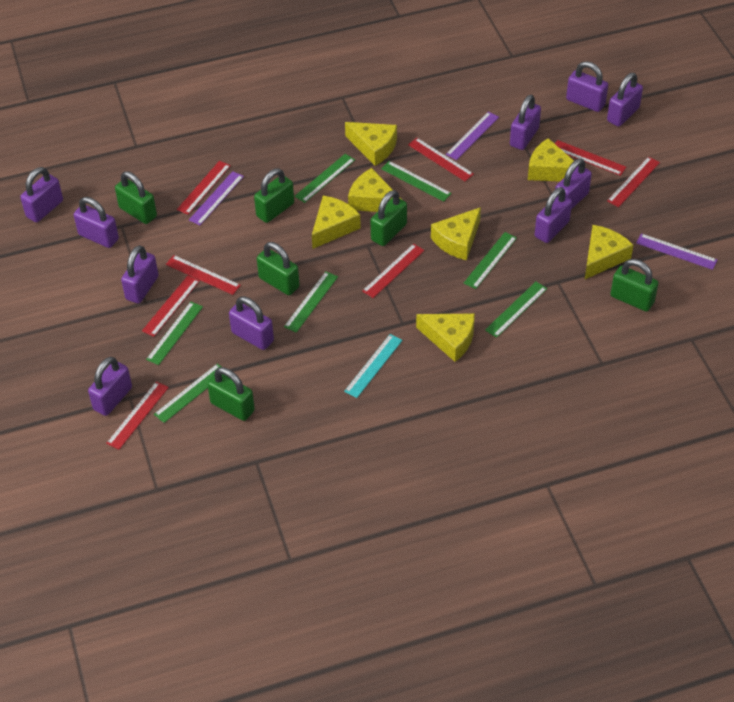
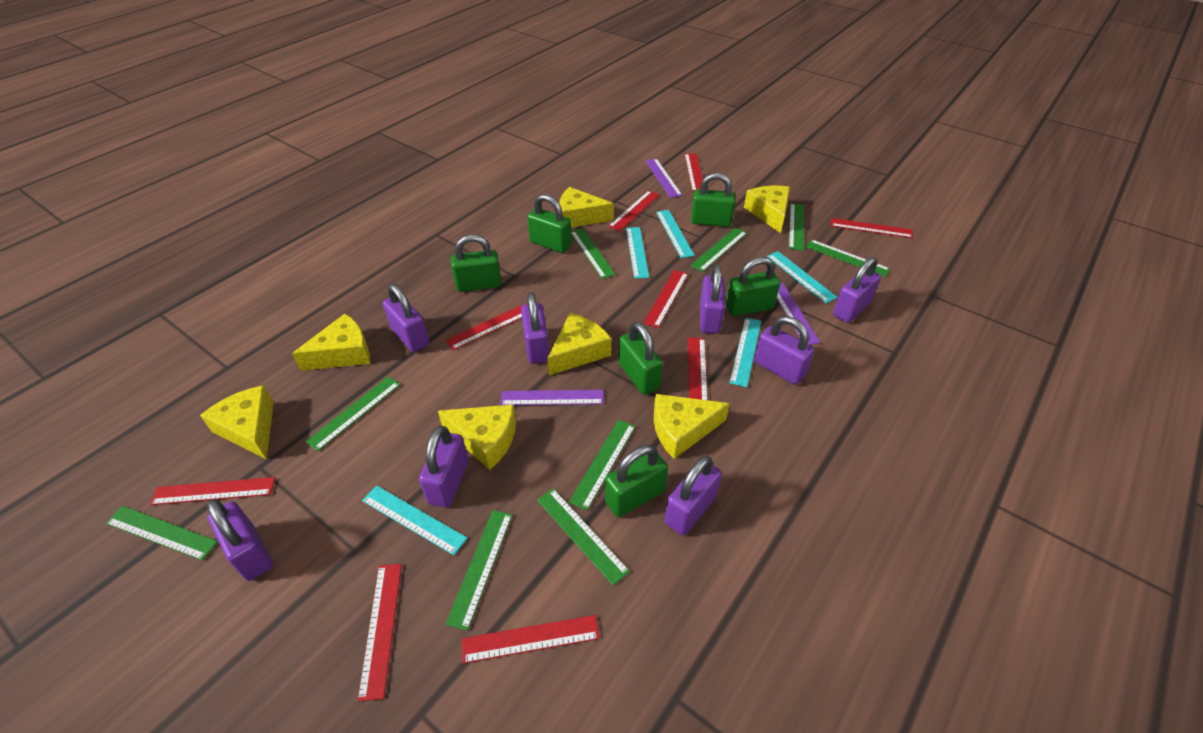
green ruler: [146,302,203,365] [154,364,221,423] [284,272,338,333] [294,154,355,203] [381,161,452,202] [464,232,517,289] [485,282,547,338] = 7 -> [106,506,218,561] [305,376,400,451] [445,510,512,631] [537,488,630,585] [569,420,635,510] [571,229,616,279] [690,228,747,272] [789,203,804,251] [805,239,890,277] = 9
purple padlock: [20,167,63,222] [74,197,119,248] [88,357,132,416] [121,245,159,303] [229,297,274,350] [510,95,541,150] [535,187,572,243] [555,159,592,209] [566,61,608,112] [607,73,643,127] = 10 -> [207,499,273,581] [383,284,429,352] [419,426,469,507] [521,292,549,364] [665,456,722,535] [700,264,725,334] [754,316,815,385] [833,257,881,323] = 8
red ruler: [106,381,169,450] [142,276,200,337] [166,255,241,295] [177,161,231,215] [362,244,425,298] [408,138,474,181] [555,140,626,176] [607,157,660,207] = 8 -> [150,477,275,505] [358,564,402,701] [445,303,526,350] [462,615,600,664] [608,191,660,231] [643,270,688,328] [684,153,703,192] [688,338,708,400] [831,218,913,238] = 9
turquoise ruler: [344,334,403,398] = 1 -> [362,485,467,555] [626,227,649,279] [656,210,695,258] [729,318,761,387] [767,251,838,303] = 5

